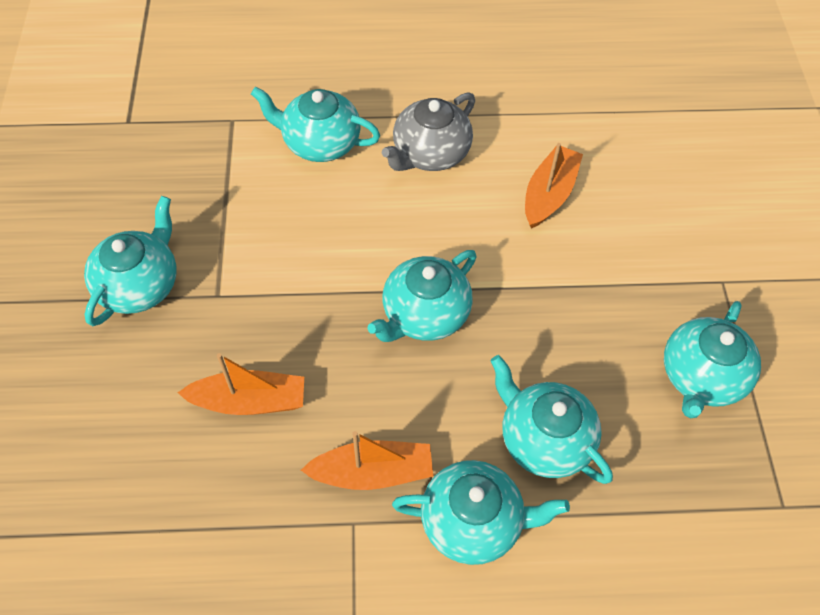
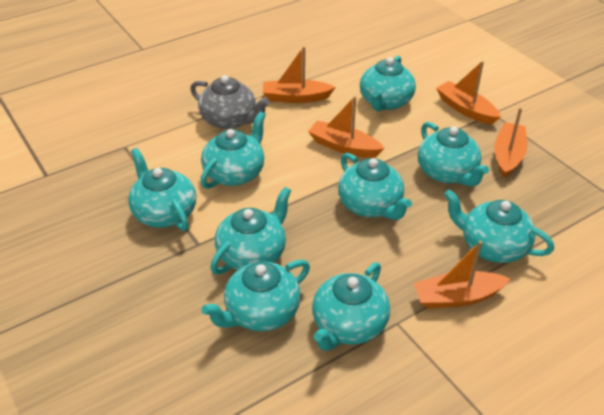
orange boat: [178,353,304,415] [301,431,433,490] [525,143,583,229] = 3 -> [263,46,336,103] [308,96,385,158] [413,241,510,308] [436,61,501,125] [494,108,527,178] = 5
turquoise teapot: [84,196,177,326] [251,87,380,162] [367,250,477,342] [392,460,570,565] [490,355,613,484] [664,301,761,418] = 6 -> [128,148,196,231] [201,111,266,189] [201,260,310,331] [210,187,291,274] [312,262,390,351] [338,153,412,220] [360,56,416,111] [418,122,489,187] [444,189,554,263] = 9

